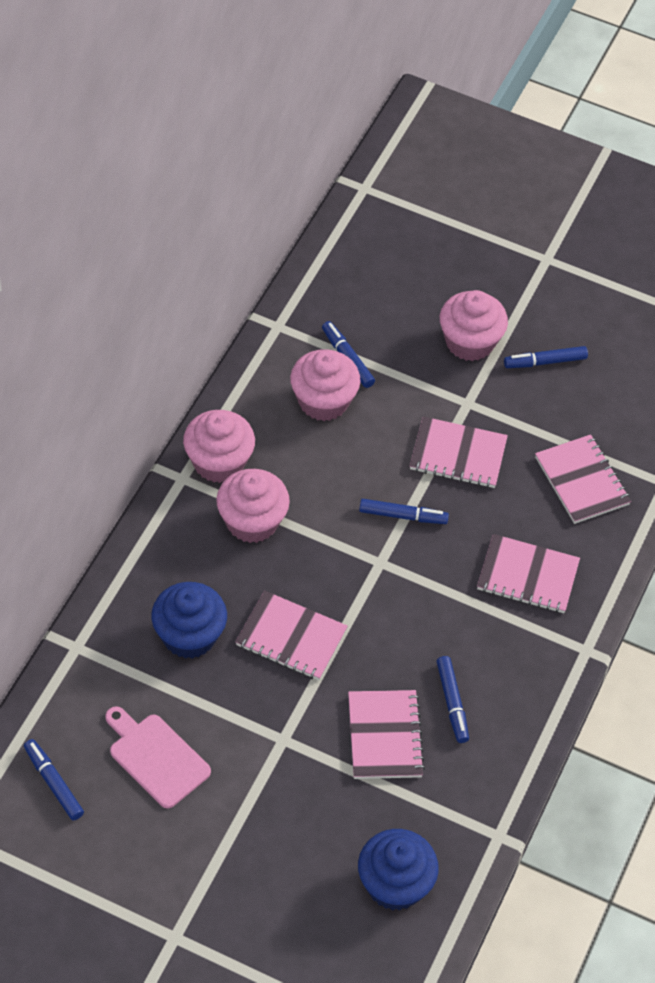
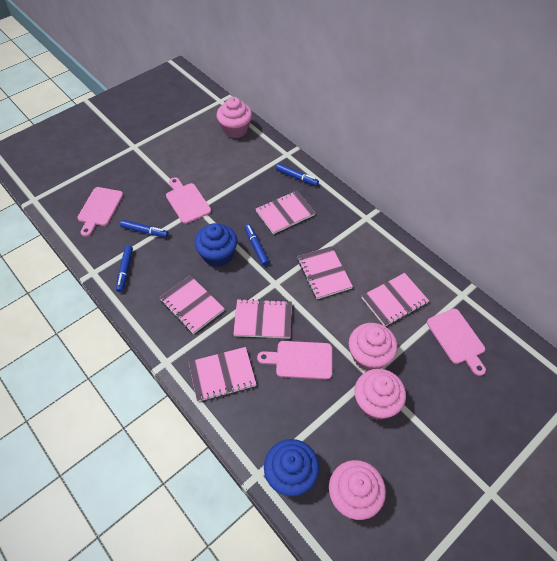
blue marker: [24,739,84,820] [322,321,375,388] [359,499,449,524] [436,656,469,743] [504,346,588,368] = 5 -> [116,246,133,292] [120,220,169,237] [244,224,269,266] [276,163,319,186] = 4
pink cutting board: [105,706,211,809] = 1 -> [77,187,123,237] [166,177,211,224] [257,341,332,380] [427,309,486,376] = 4
pink notebook: [235,591,348,680] [348,690,425,779] [410,416,508,488] [477,534,580,613] [535,434,631,524] = 5 -> [159,275,224,334] [189,347,257,402] [233,299,292,339] [256,191,315,234] [297,246,353,299] [362,273,429,327] = 6

